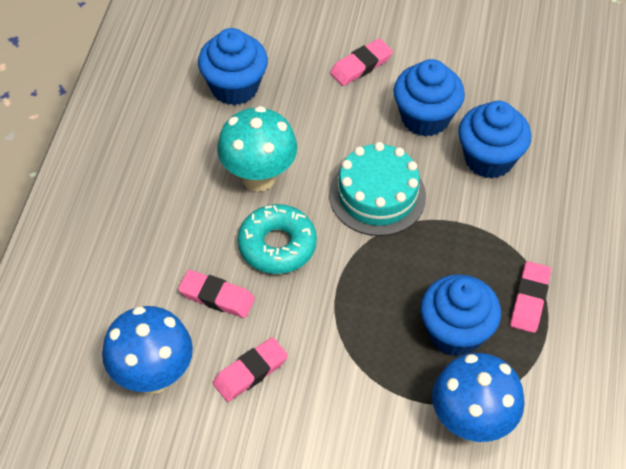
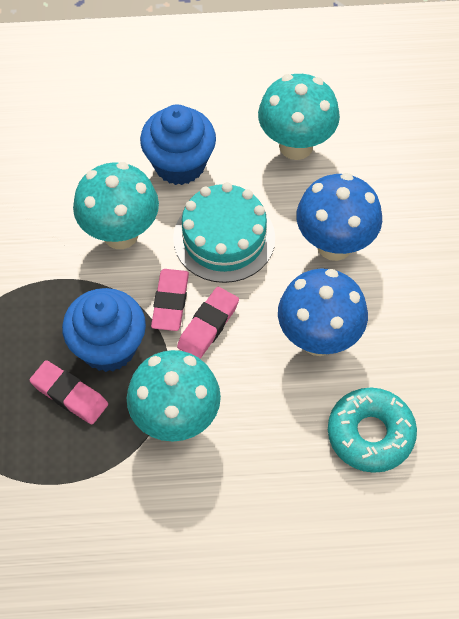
blue cupcake: [198,28,268,105] [394,59,465,137] [420,274,501,357] [458,101,531,179] = 4 -> [62,288,146,372] [140,104,216,185] = 2
pink eraser: [178,270,255,318] [213,337,288,402] [330,39,393,86] [510,261,551,333] = 4 -> [30,360,108,424] [151,269,189,331] [177,287,239,359] = 3
turquoise mushroom: [217,106,297,192] = 1 -> [73,162,159,249] [127,350,221,441] [258,74,340,160] = 3

